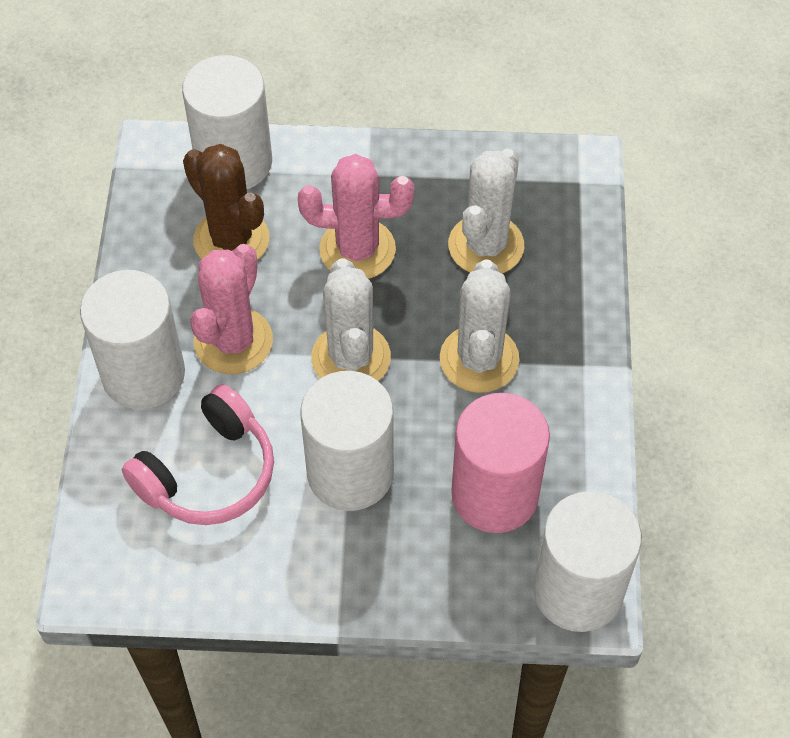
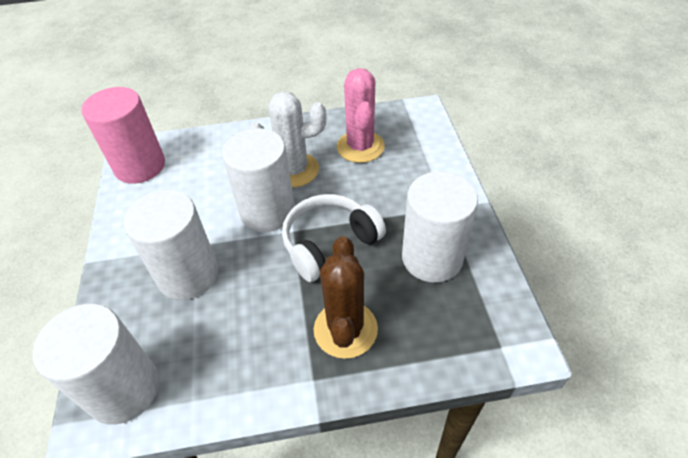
pink cactus: [190,244,273,374] [298,154,414,279] = 2 -> [337,68,385,163] = 1
pink headphones: [122,384,274,525] = 1 -> none = 0
white cactus: [311,258,391,381] [440,259,520,393] [448,149,524,274] = 3 -> [249,91,326,187] = 1
white headphones: none = 0 -> [282,194,386,282] = 1

